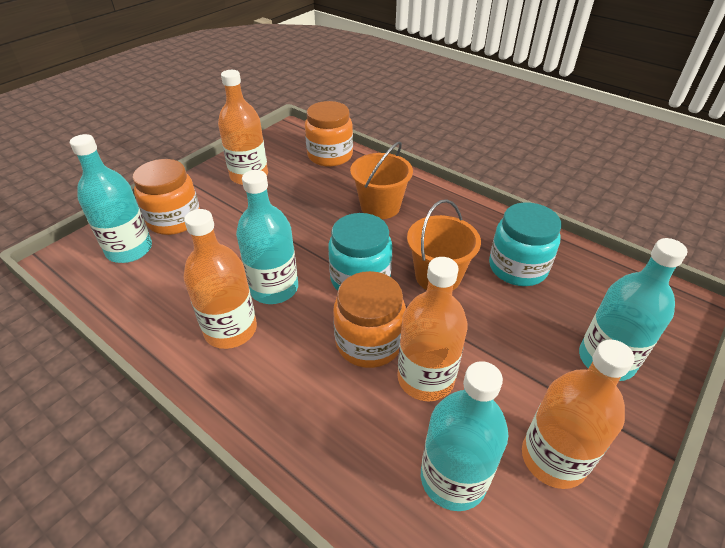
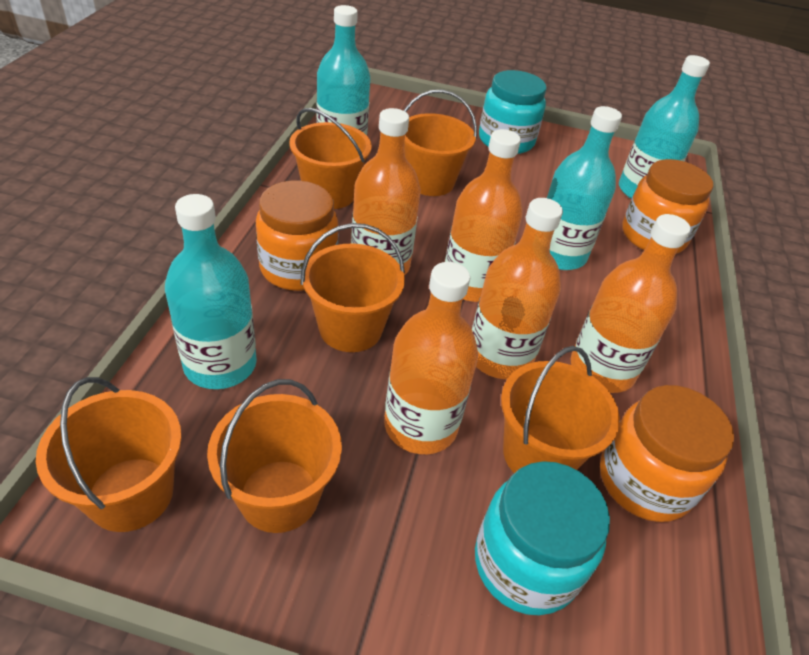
orange bottle: [183,209,257,349] [218,70,268,185] [397,257,468,401] [522,339,635,489] = 4 -> [351,108,421,275] [384,262,478,454] [445,129,523,302] [472,198,563,379] [570,214,691,393] = 5
orange bucket: [350,141,413,219] [407,199,481,290] = 2 -> [36,377,182,532] [207,379,342,533] [289,108,372,209] [300,223,405,352] [404,89,477,196] [501,346,620,473] = 6

